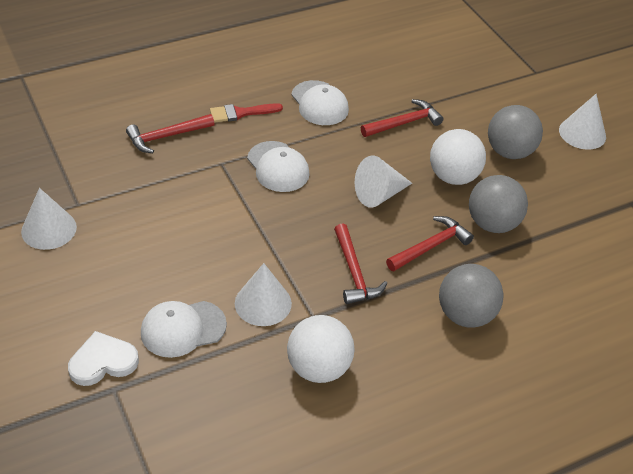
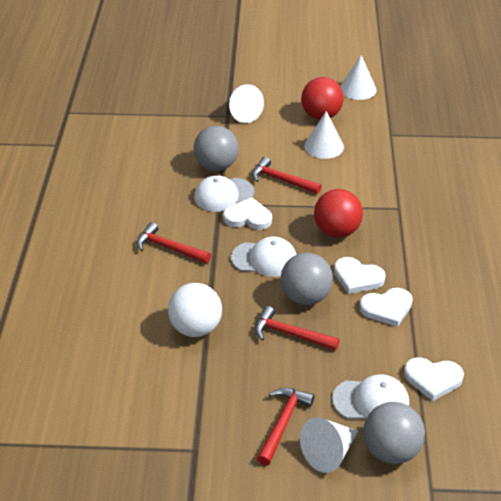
red ball: none = 0 -> [301,77,344,120] [314,189,363,238] = 2
red brush: [210,103,283,123] = 1 -> none = 0
white ball: [287,315,355,383] [430,129,486,185] = 2 -> [168,283,222,337] = 1
white heart: [68,331,139,386] = 1 -> [223,198,272,230] [334,257,385,294] [359,288,413,327] [404,357,464,401] = 4

